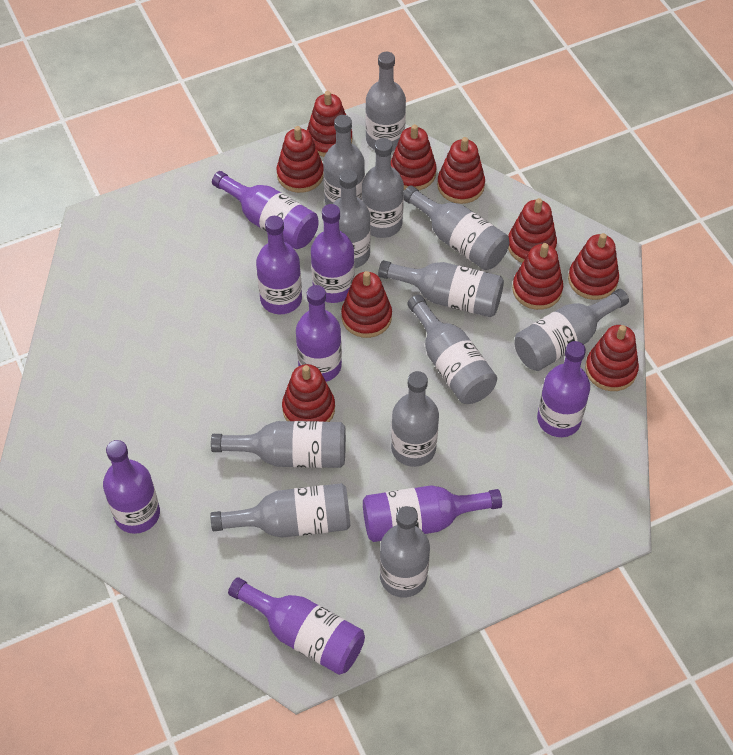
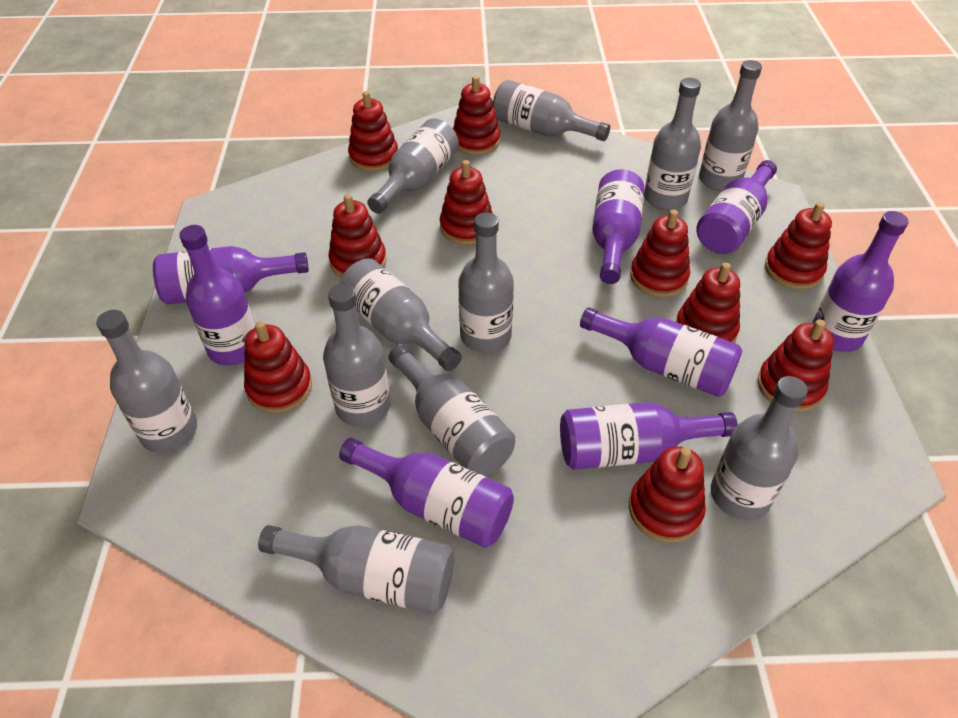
grey bottle: [210,483,350,538] [211,421,346,468] [323,115,365,205] [333,169,371,268] [362,138,404,238] [366,52,406,151] [378,260,504,317] [380,506,430,598] [391,371,439,467] [404,185,509,270] [407,295,497,404] [514,289,629,371] = 12 -> [96,310,197,453] [258,525,454,614] [323,284,391,427] [340,258,462,371] [367,118,459,214] [388,344,515,476] [458,212,514,353] [493,80,610,141] [644,78,701,210] [699,60,762,191] [711,376,808,520] = 11

